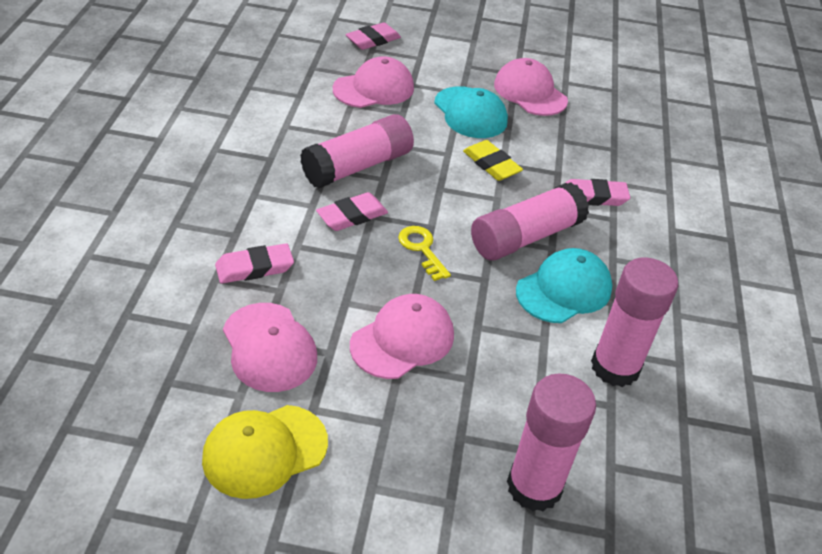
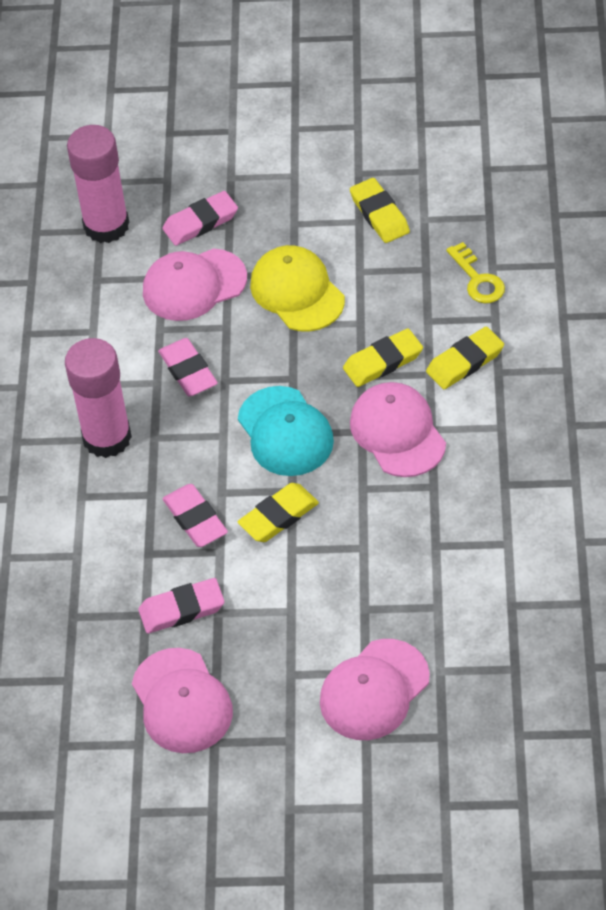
pink glue stick: [300,114,414,189] [471,182,589,261] [507,373,596,512] [591,257,678,387] = 4 -> [65,338,132,458] [67,125,129,243] = 2
turquoise cap: [434,86,508,138] [516,248,612,323] = 2 -> [238,386,334,476] = 1
yellow eraser: [463,140,523,181] = 1 -> [237,483,319,542] [343,328,423,387] [350,178,410,243] [426,327,504,389] = 4

